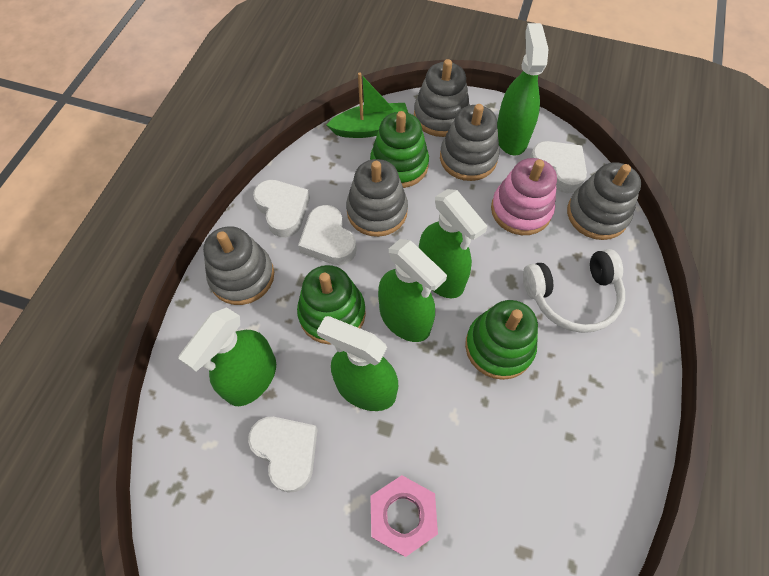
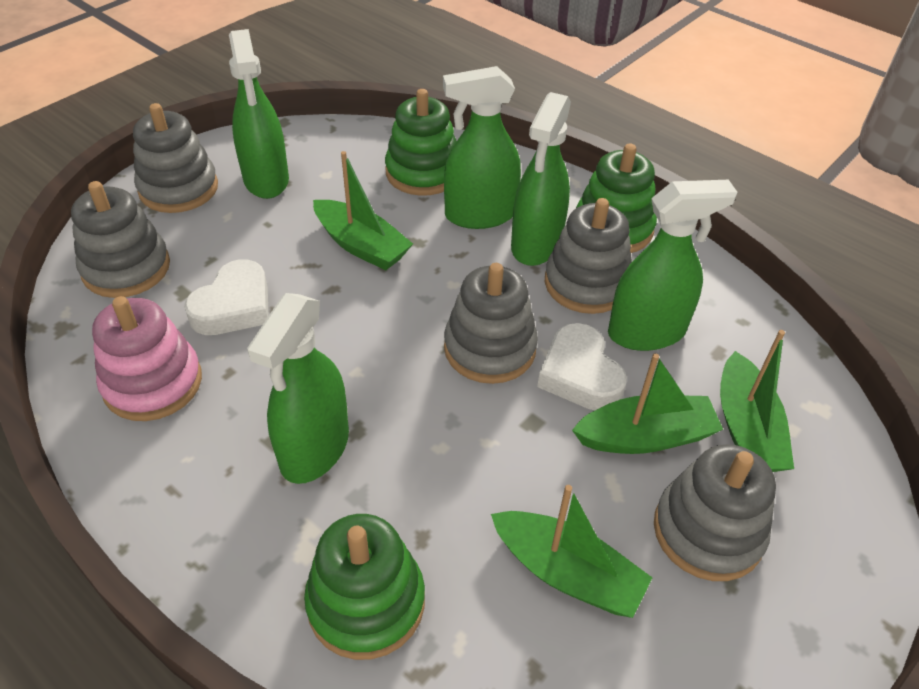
green boat: [326,72,408,138] = 1 -> [313,151,413,270] [491,485,653,618] [572,353,723,454] [720,330,794,472] = 4
pink nut: [370,475,438,557] = 1 -> none = 0
white headphones: [523,249,625,333] = 1 -> none = 0
white heart: [248,417,318,493] [253,180,310,237] [298,205,357,265] [530,141,587,193] = 4 -> [184,259,269,335] [537,323,627,410] = 2

